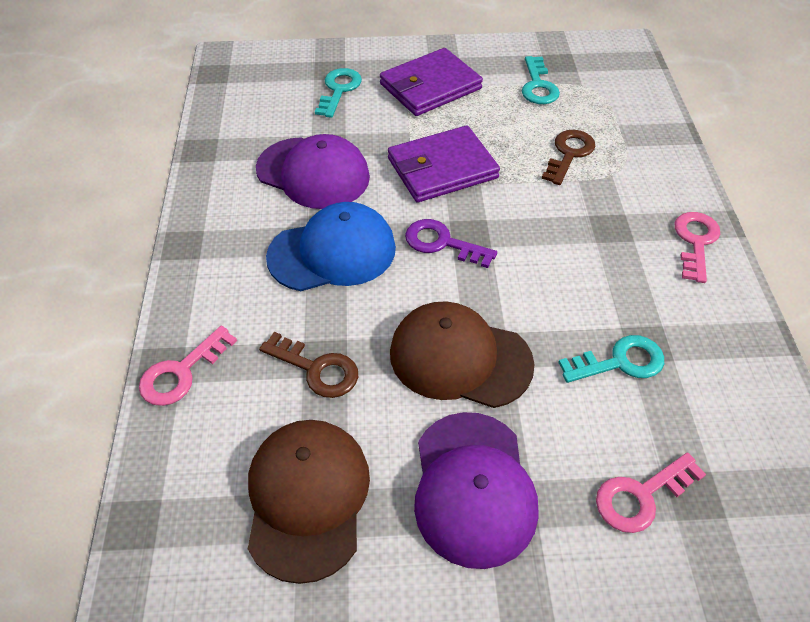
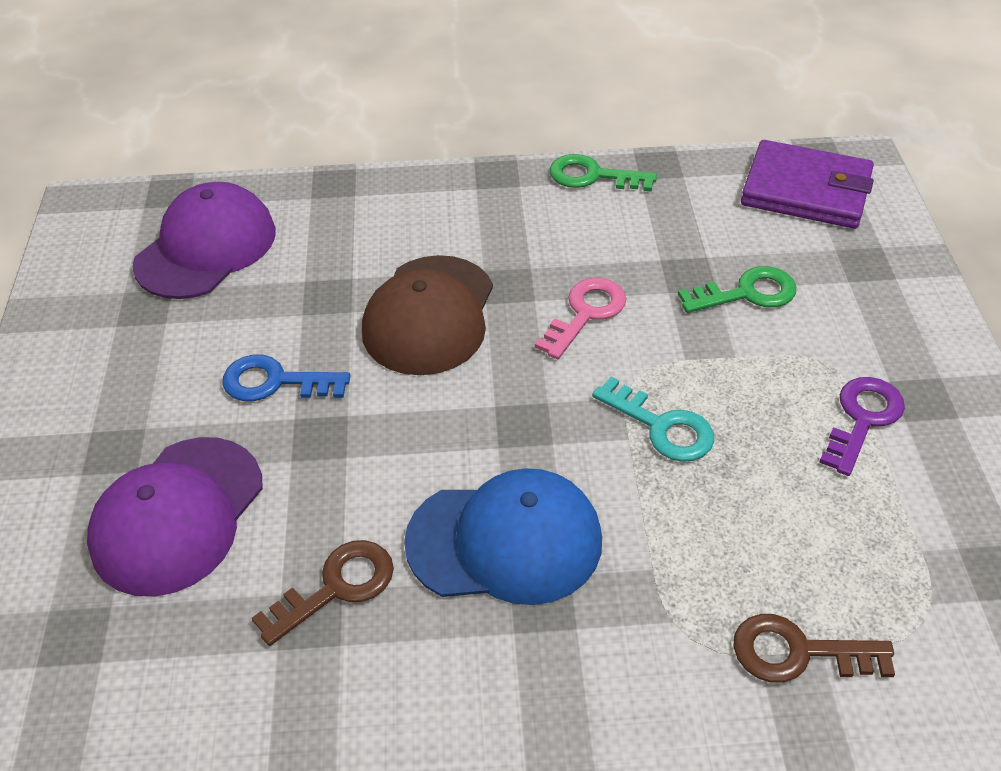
blue key: none = 0 -> [222,355,350,401] = 1
brown cap: [248,420,370,584] [390,302,535,408] = 2 -> [362,255,493,375] = 1
green key: none = 0 -> [550,154,657,192] [678,266,796,313] = 2
pink key: [139,326,237,406] [596,453,706,533] [675,212,720,283] = 3 -> [535,278,626,359] = 1
purple wallet: [380,48,483,116] [388,125,500,203] = 2 -> [741,140,874,229] = 1
turquoise key: [315,68,362,118] [522,56,560,104] [558,335,664,383] = 3 -> [592,377,714,462] = 1

